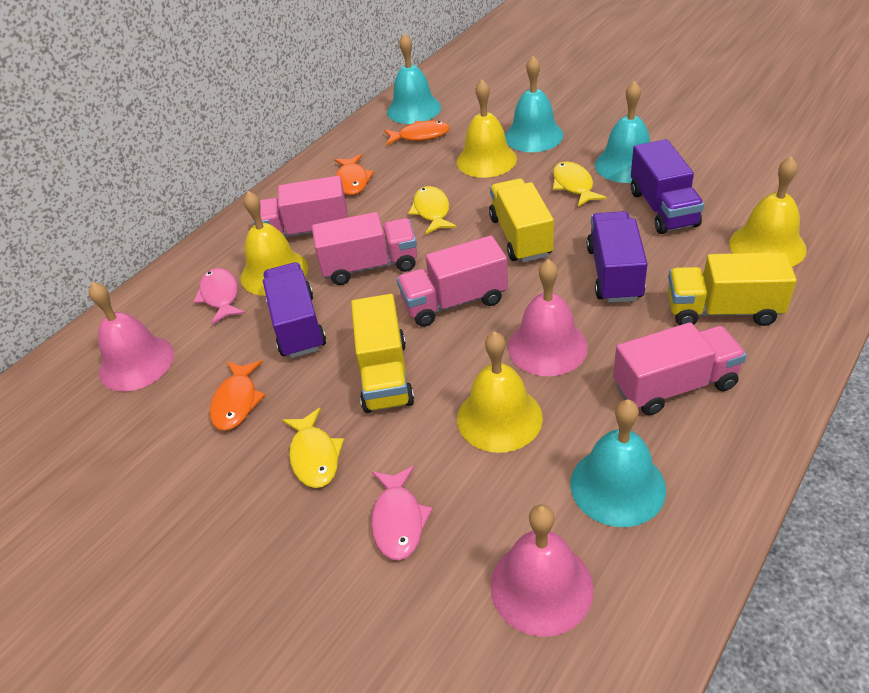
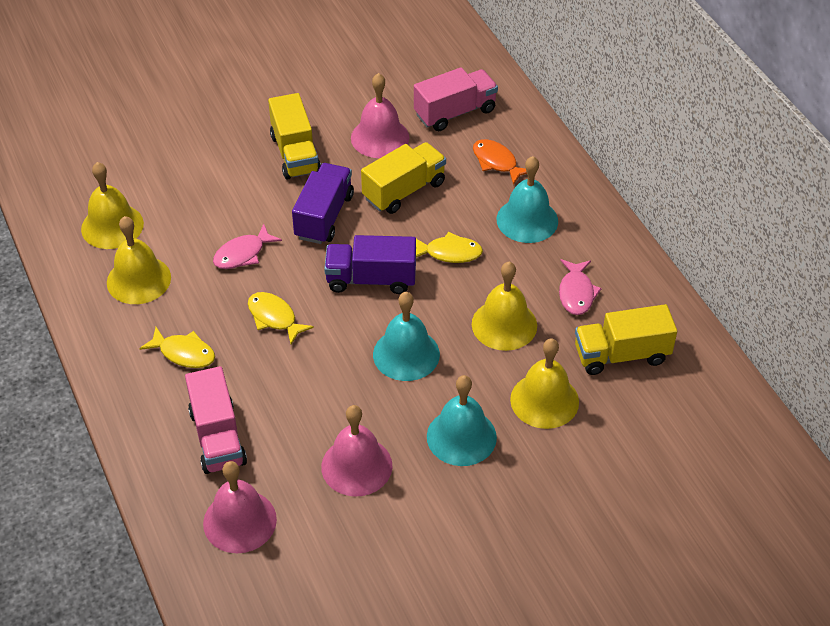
orange fish: [210,360,266,431] [334,154,374,195] [384,121,450,145] = 3 -> [473,139,527,185] = 1
pink truck: [253,176,348,237] [312,212,417,285] [397,235,508,327] [613,322,747,415] = 4 -> [185,366,247,474] [414,67,498,131] = 2
purple truck: [263,262,326,358] [587,211,648,303] [631,139,704,234] = 3 -> [292,163,354,244] [324,235,416,294] = 2
turquoise bell: [387,33,441,124] [505,56,563,152] [571,399,666,527] [595,81,650,183] = 4 -> [373,292,440,381] [427,375,497,466] [497,156,558,243] = 3

